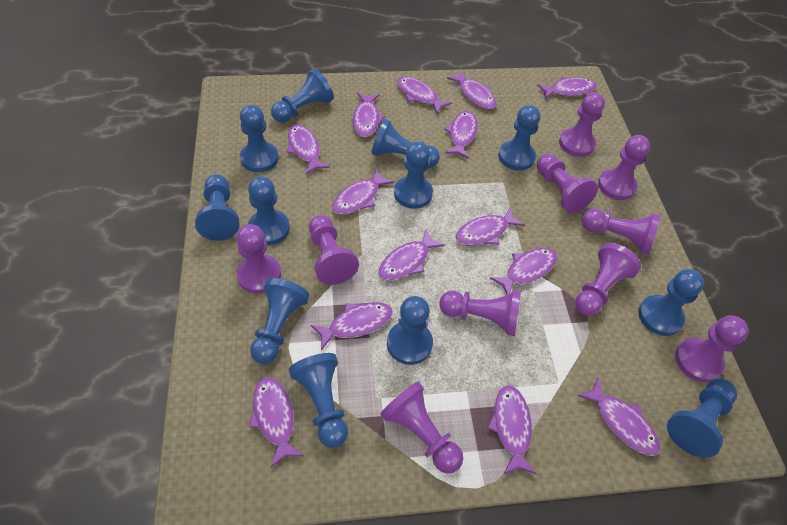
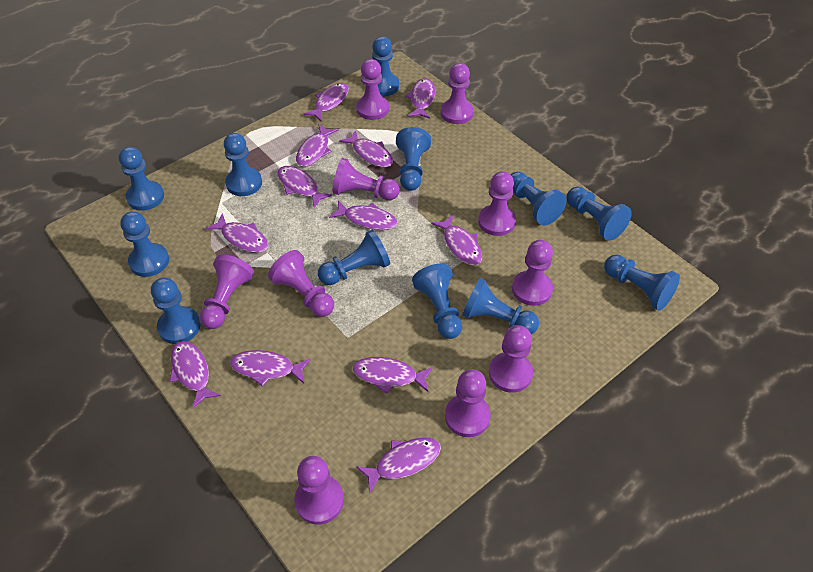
purple fish: [249,377,304,468] [287,125,329,174] [311,302,393,351] [332,169,394,214] [353,93,385,137] [379,230,445,281] [397,76,452,114] [444,111,478,159] [447,71,496,109] [456,208,525,245] [487,385,537,475] [490,248,557,294] [537,76,597,99] [578,378,660,456] = 14 -> [170,341,221,408] [206,213,268,253] [230,350,310,387] [277,166,332,208] [296,124,339,167] [303,83,349,121] [329,200,397,230] [339,130,393,167] [353,357,433,394] [356,438,441,494] [405,78,435,119] [431,214,482,266] = 12

